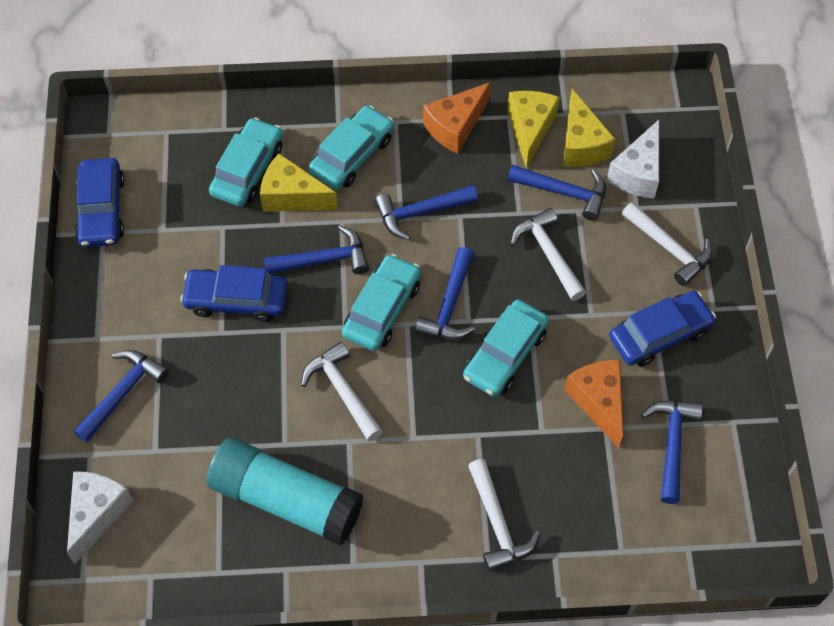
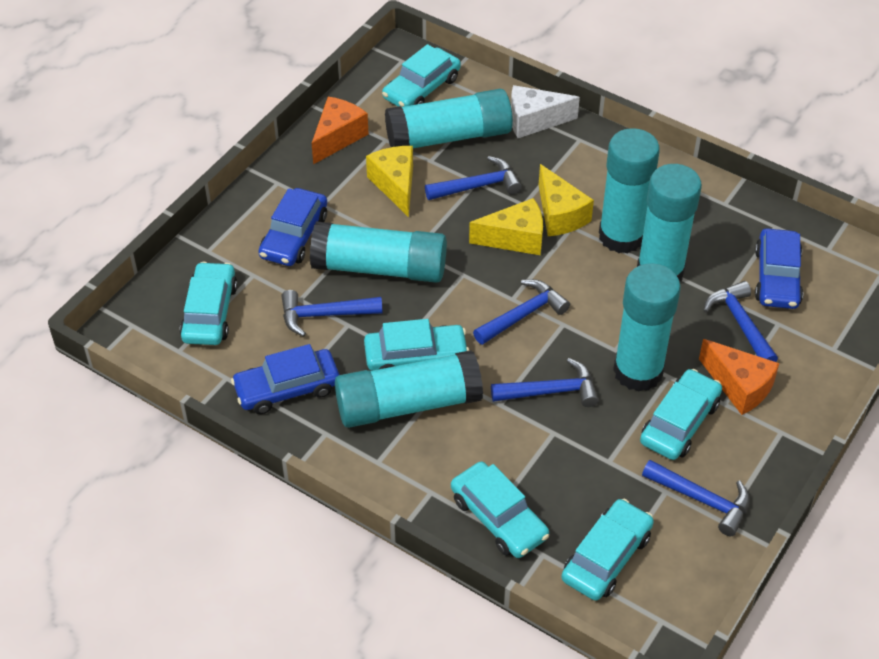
turquoise car: [209,118,283,207] [309,105,394,189] [342,254,421,351] [463,300,549,397] = 4 -> [180,262,238,345] [364,319,469,371] [382,44,461,107] [451,462,549,558] [561,499,654,601] [640,369,722,460] = 6
turquoise glue stick: [206,438,363,546] = 1 -> [310,221,447,283] [335,350,483,428] [385,89,513,148] [599,128,660,253] [613,263,681,392] [637,164,702,282] = 6
white cheese: [67,471,133,564] [606,120,659,199] = 2 -> [511,85,580,138] = 1
white hammer: [301,342,383,441] [468,459,540,572] [510,208,586,301] [622,202,712,286] = 4 -> none = 0

